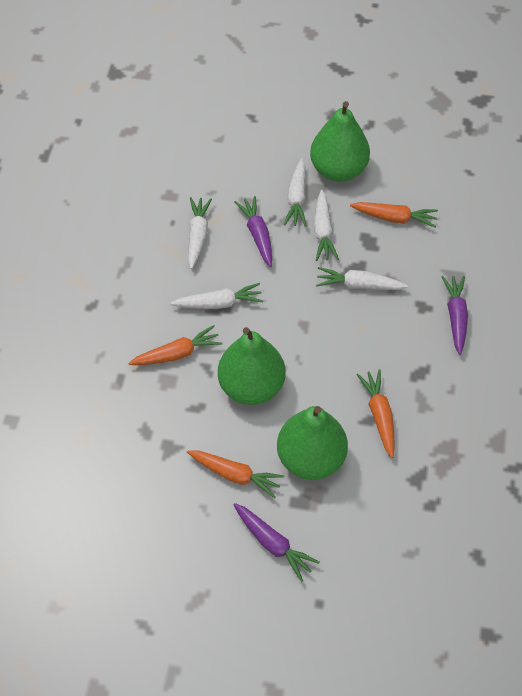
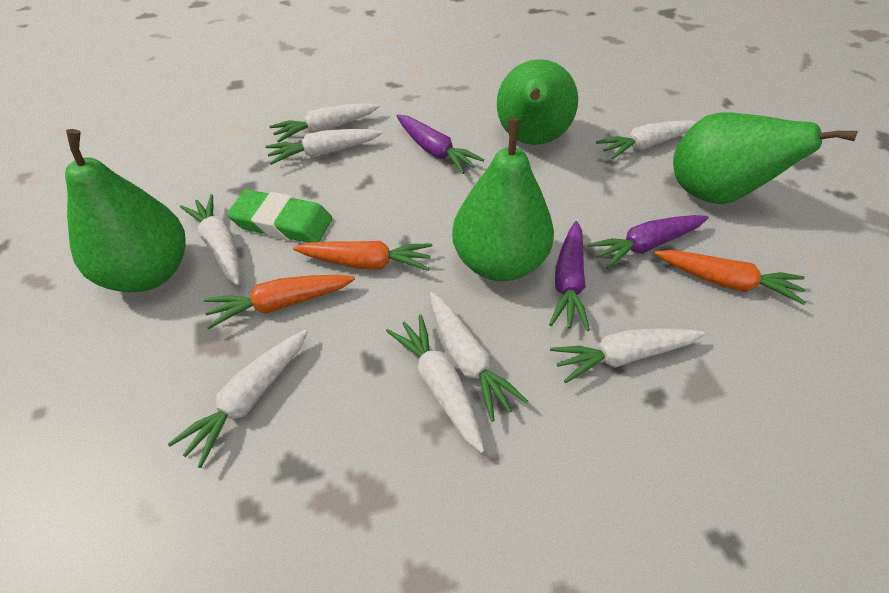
green eraser: none = 0 -> [227,189,333,243] = 1
green pear: [218,327,285,405] [277,406,348,480] [310,101,370,182] = 3 -> [65,129,186,292] [452,119,554,281] [497,59,578,145] [673,112,858,204] = 4
orange carrot: [128,325,222,365] [187,450,284,498] [350,202,438,228] [356,369,395,458] = 4 -> [204,275,355,329] [293,241,432,271] [654,250,806,305] = 3
white carrot: [170,283,263,309] [188,197,212,269] [284,158,307,227] [314,190,339,261] [316,267,408,290] = 5 -> [168,330,308,468] [180,194,240,285] [265,129,383,165] [270,103,380,143] [386,314,484,453] [430,292,529,422] [550,328,705,383] [596,120,697,159] = 8

